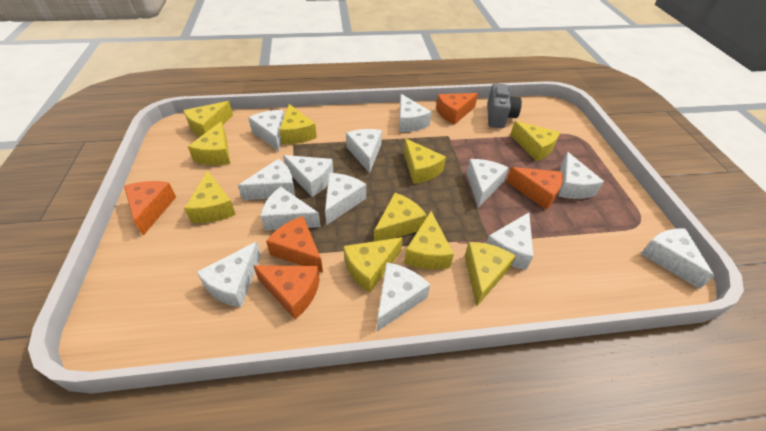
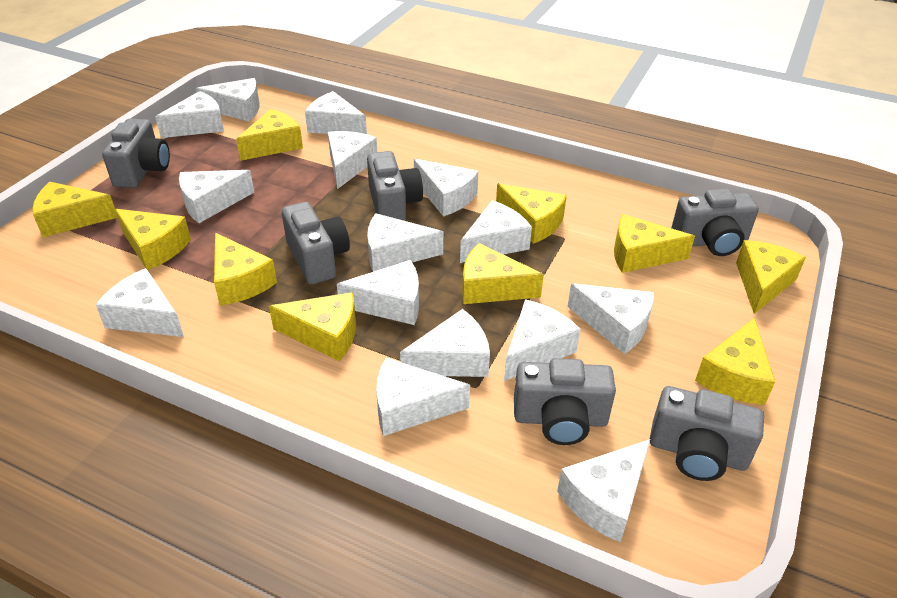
grey camera: [487,83,522,128] = 1 -> [102,119,170,188] [282,202,350,284] [367,151,423,221] [514,358,616,445] [650,386,764,481] [671,189,759,256] = 6
orange cheese: [124,181,176,236] [253,265,320,319] [266,216,323,273] [436,93,478,125] [506,167,563,210] = 5 -> none = 0
white cheese: [197,241,261,307] [238,159,295,200] [248,110,284,151] [261,187,321,230] [283,155,333,197] [325,173,366,225] [346,129,382,173] [377,262,430,331] [399,94,432,132] [466,159,509,208] [486,213,533,270] [558,152,604,199] [640,228,714,289] = 13 -> [96,268,184,337] [155,91,224,138] [179,170,254,223] [196,78,260,122] [305,91,367,134] [328,131,377,189] [337,260,419,325] [367,213,443,272] [376,358,470,436] [400,309,490,377] [414,159,478,217] [460,200,532,263] [504,299,581,381] [557,439,650,542] [567,283,654,354] = 15

